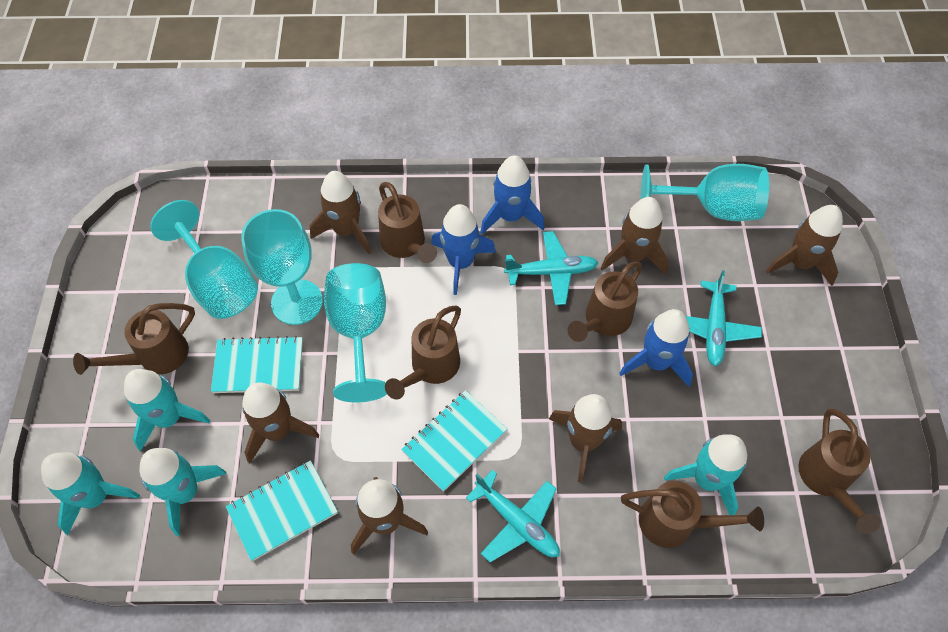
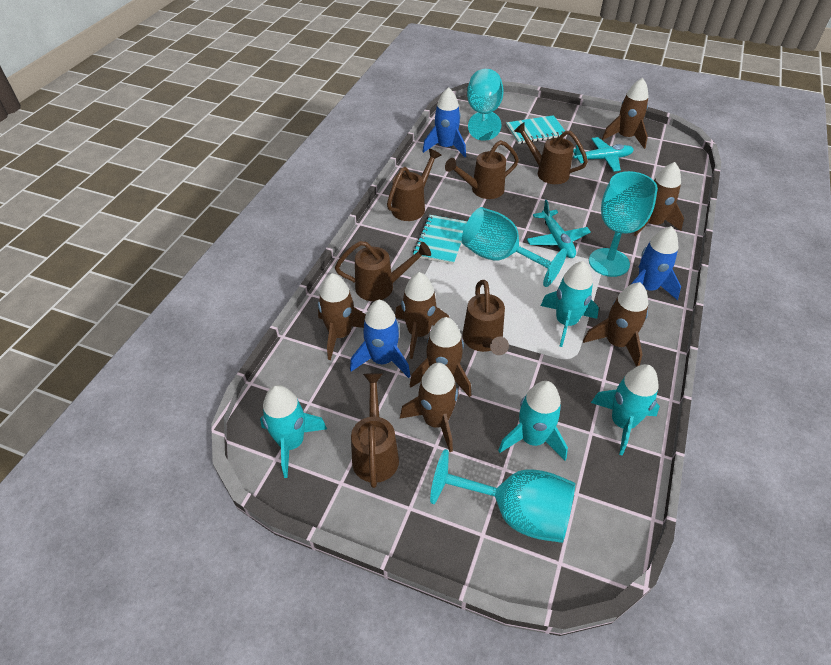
brown rocket: [242,382,319,463] [310,171,371,254] [351,477,428,555] [549,394,622,482] [601,197,669,275] [766,205,843,286] = 6 -> [318,273,366,360] [395,272,449,359] [400,363,459,452] [409,317,471,397] [583,282,648,367] [602,78,649,149] [634,162,684,236] = 7
turquoise notebook: [211,336,303,393] [226,460,338,561] [401,390,507,492] = 3 -> [413,215,467,265] [506,115,566,144] = 2
turquoise plane: [466,470,560,562] [504,231,598,305] [686,270,762,366] = 3 -> [527,200,591,258] [573,137,634,172] = 2

